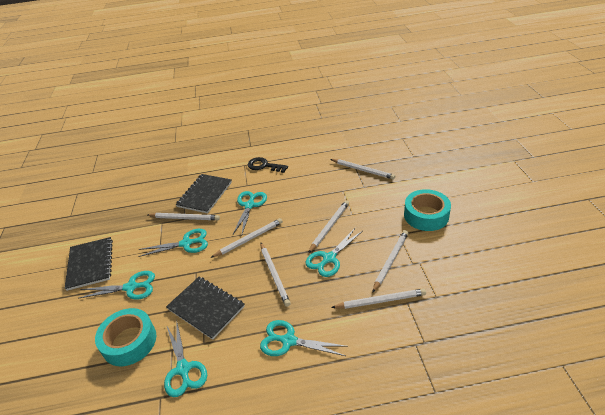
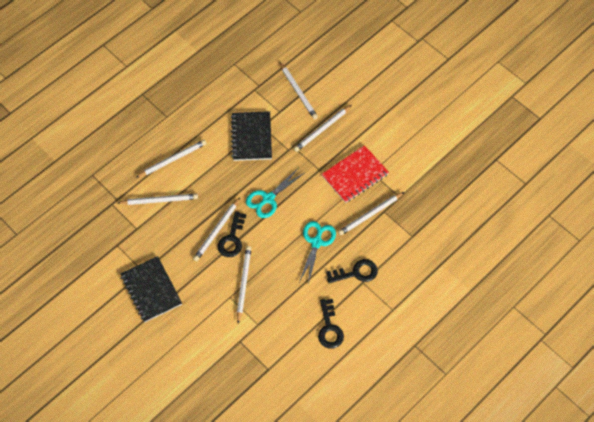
black key: [248,157,288,173] = 1 -> [217,211,246,257] [318,299,344,349] [326,259,378,283] = 3
black notebook: [64,237,113,291] [166,277,245,340] [176,174,232,213] = 3 -> [120,256,182,322] [231,111,272,161] = 2
red notebook: none = 0 -> [322,145,389,203] = 1
turquoise scissors: [79,271,155,300] [138,229,208,257] [164,323,207,397] [233,191,267,234] [260,320,348,356] [306,228,363,277] = 6 -> [246,168,304,218] [299,221,336,284] = 2
turquoise tape: [95,308,156,366] [404,189,451,231] = 2 -> none = 0

